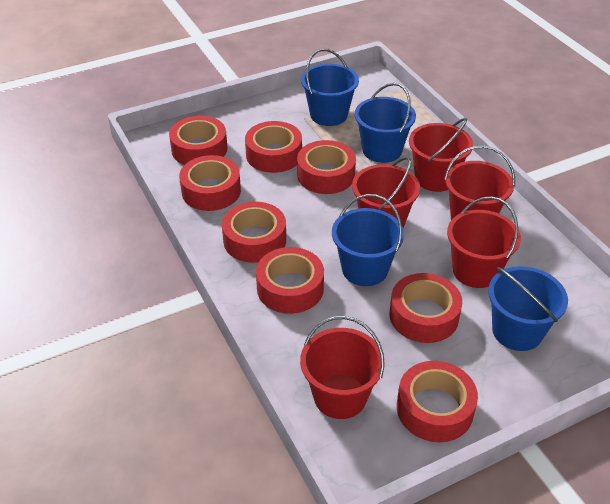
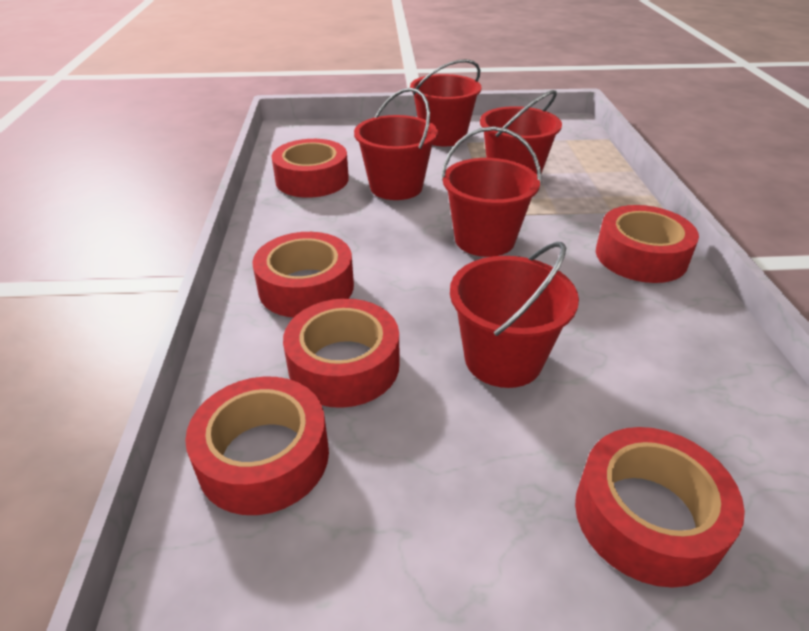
blue bucket: [301,49,359,126] [332,194,404,286] [355,83,416,163] [488,266,568,351] = 4 -> none = 0
red tape: [169,116,227,165] [179,155,241,211] [222,202,286,263] [245,121,302,173] [256,247,324,314] [297,140,356,194] [390,273,462,343] [397,361,478,442] = 8 -> [185,377,329,515] [252,232,354,318] [271,139,349,198] [283,299,399,408] [575,427,745,588] [596,205,699,283] = 6

